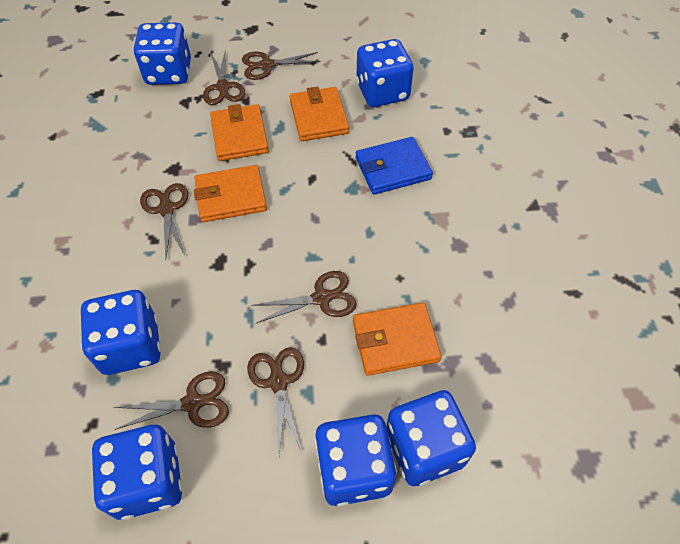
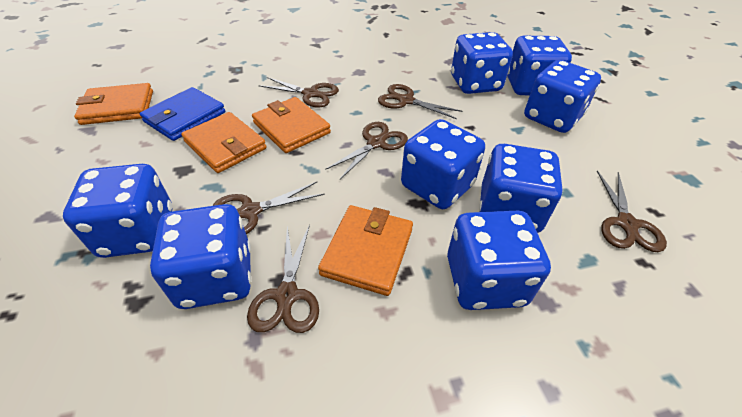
blue dice: [81,290,161,375] [92,425,182,520] [134,22,191,85] [315,414,397,506] [356,39,414,107] [386,390,476,486] = 6 -> [63,164,172,258] [150,204,251,309] [401,119,485,209] [447,211,551,310] [451,32,513,94] [479,144,562,233] [507,36,572,95] [524,60,601,133] = 8

